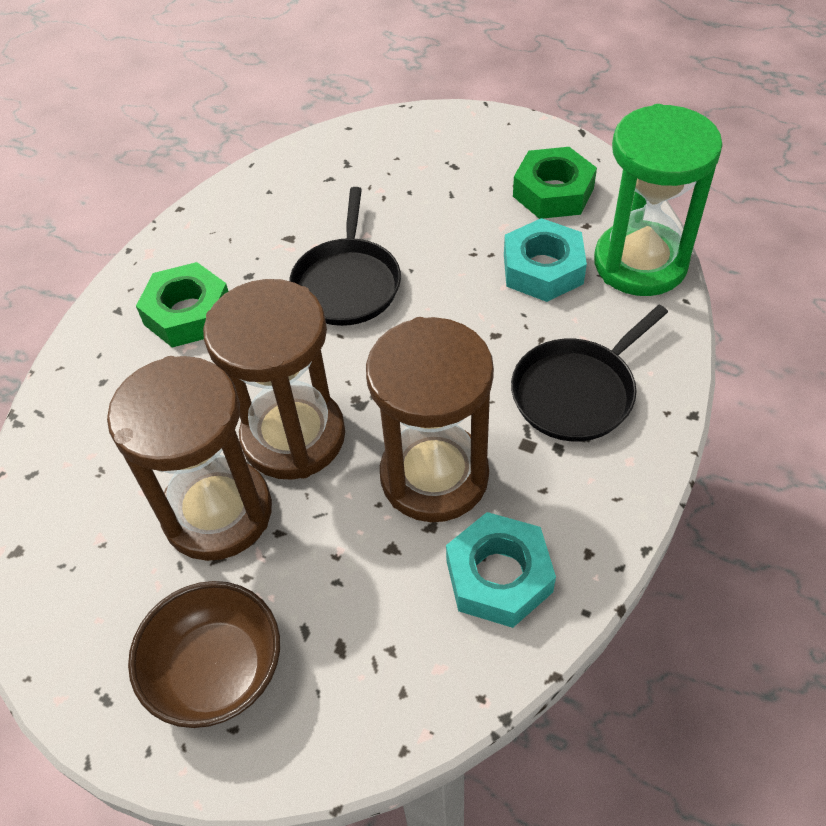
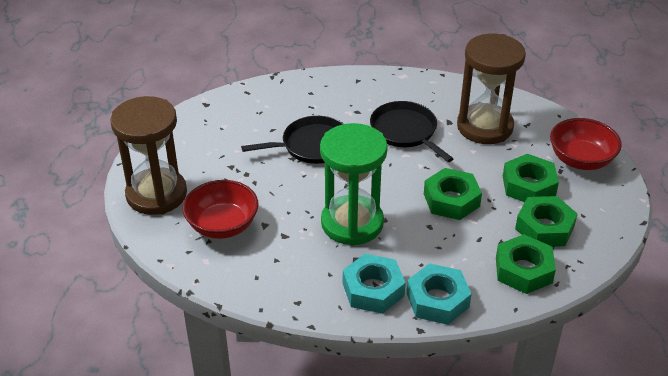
brown bowl: [128,581,280,728] = 1 -> none = 0
brown hourglass: [107,356,272,561] [203,279,345,480] [366,317,494,522] = 3 -> [110,96,187,215] [457,33,526,144] = 2
green nut: [136,262,229,347] [513,147,597,219] = 2 -> [424,168,482,220] [496,234,556,294] [503,154,559,202] [515,196,578,247] = 4
red bowl: none = 0 -> [183,180,258,239] [550,118,622,170] = 2

